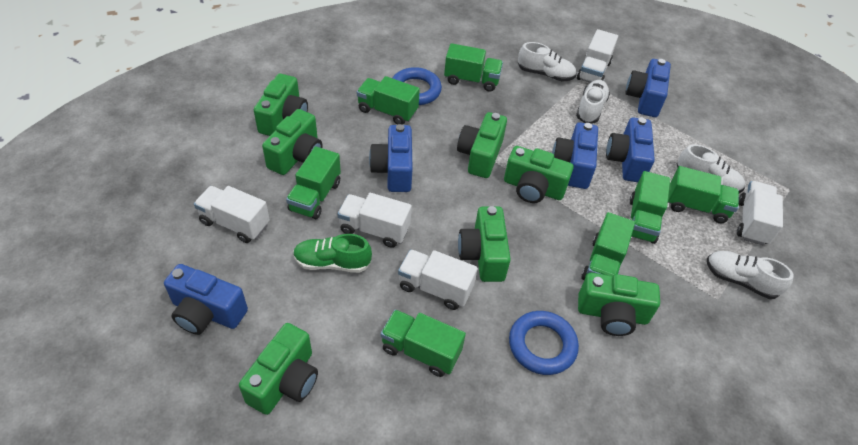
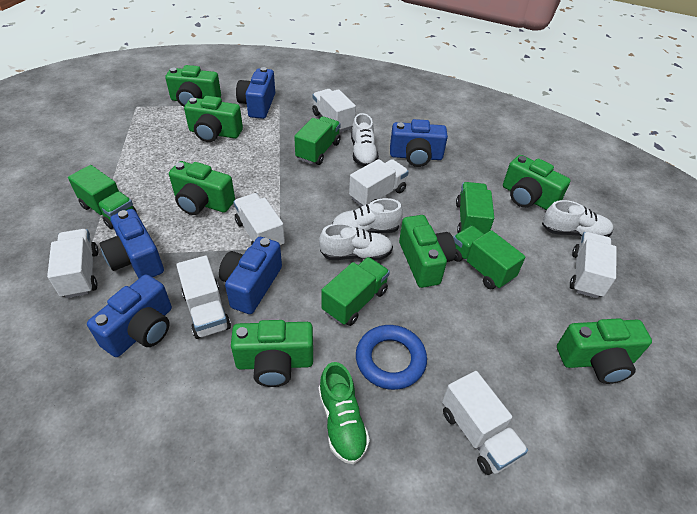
blue ring: [393,67,442,105] [509,311,579,375] = 2 -> [356,325,427,390] = 1
green truck: [286,146,341,219] [357,76,420,125] [381,310,466,377] [444,43,503,92] [581,212,635,280] [630,171,670,244] [668,166,739,223] = 7 -> [68,165,136,229] [294,116,341,165] [322,257,390,326] [453,226,526,289] [456,182,494,234] = 5
white truck: [194,186,270,243] [338,193,412,248] [398,249,478,310] [577,29,618,83] [737,181,783,245] = 5 -> [47,229,98,298] [176,256,231,339] [233,193,285,248] [312,89,356,133] [349,159,409,206] [442,371,528,475] [570,232,616,298] = 7

